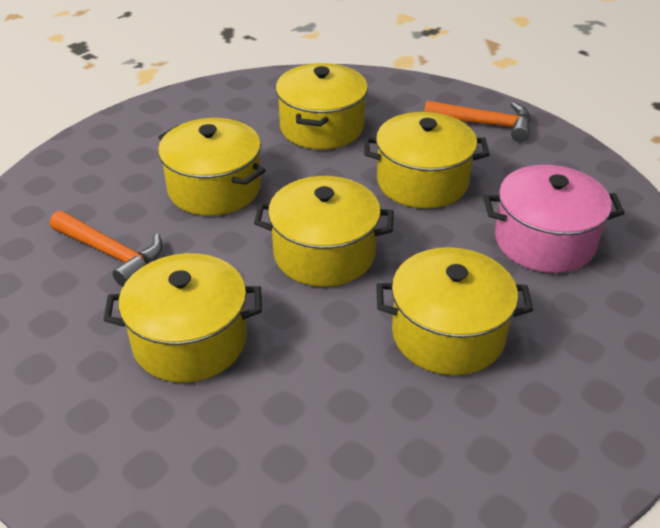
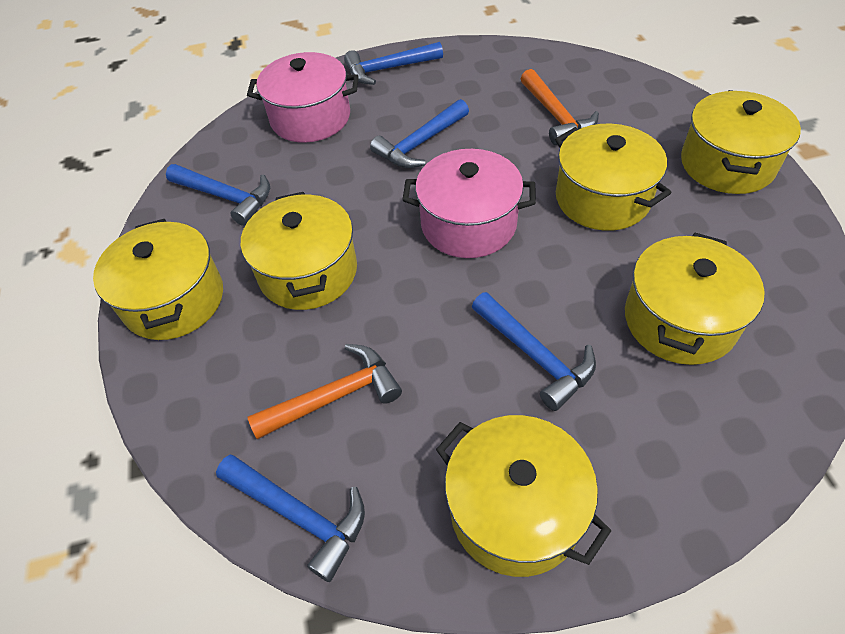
blue hammer: none = 0 -> [166,164,270,226] [216,455,365,582] [344,42,443,85] [370,99,469,168] [472,292,596,411] = 5
pink pot: [484,165,625,273] = 1 -> [247,52,359,143] [402,149,536,258] = 2

